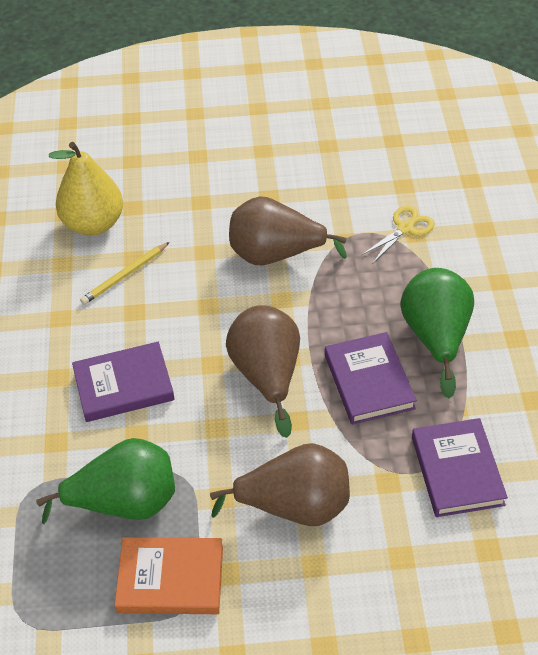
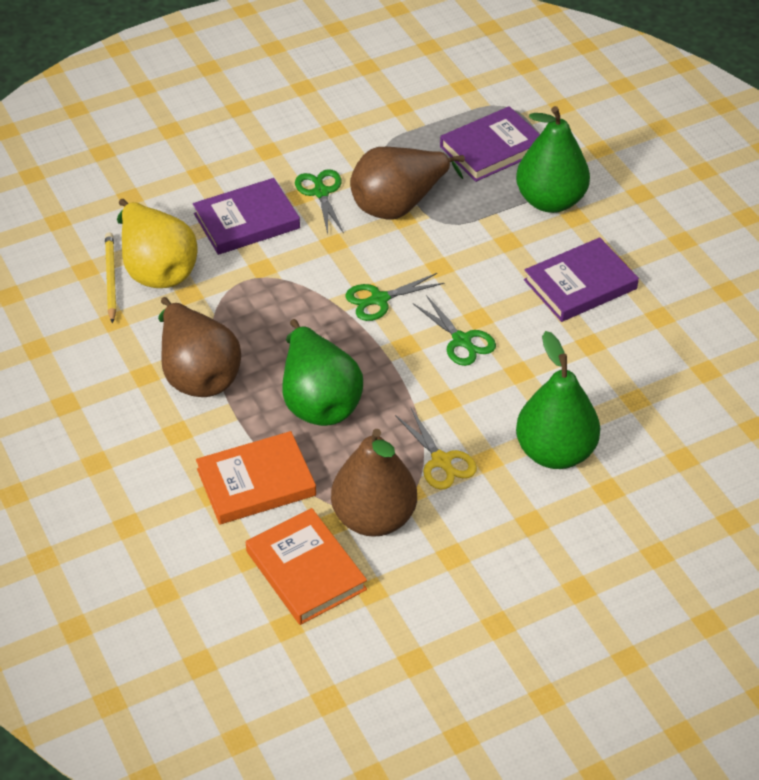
green pear: [36,438,175,524] [400,268,474,398] = 2 -> [282,319,363,426] [516,106,590,213] [516,331,600,469] = 3
green scissors: none = 0 -> [295,169,344,234] [346,273,445,321] [413,295,496,366] = 3
orange book: [115,537,223,614] = 1 -> [196,431,316,524] [246,508,367,625] = 2

